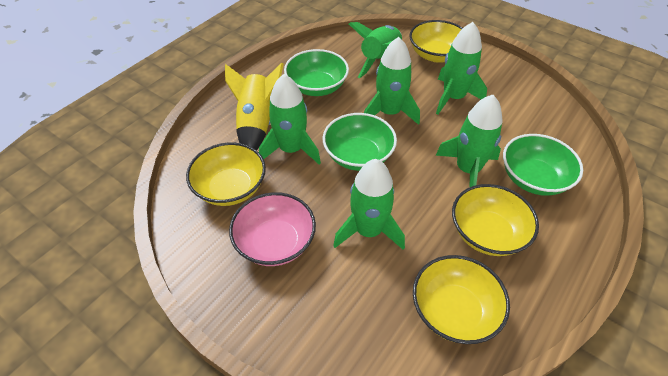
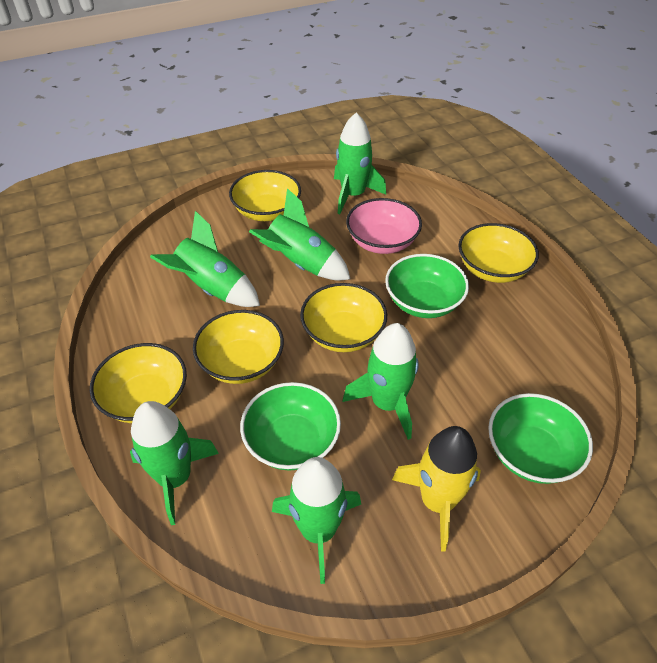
yellow bowl: [186,142,266,206] [409,20,463,62] [413,255,510,344] [452,184,539,256] = 4 -> [90,343,187,423] [193,310,284,384] [229,170,301,221] [300,283,387,352] [459,223,539,283] = 5

